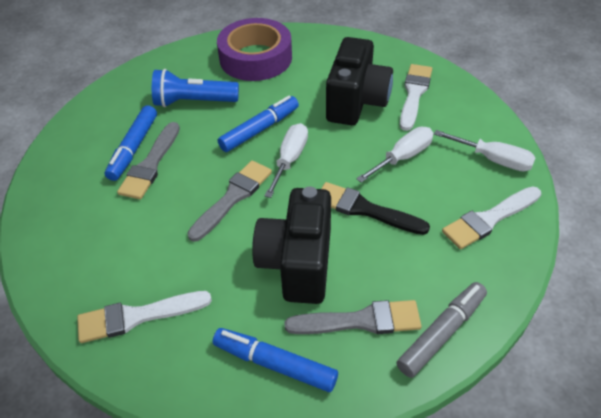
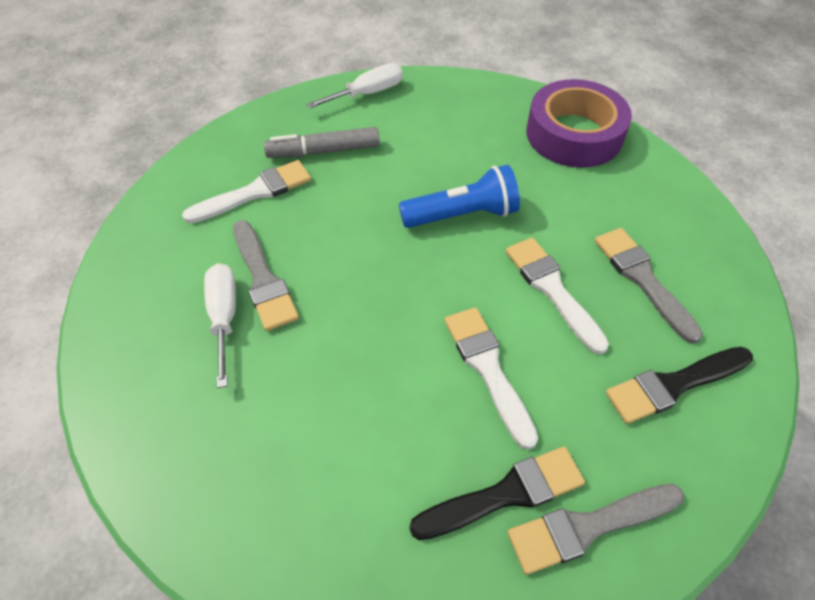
black brush: [321,182,430,235] = 1 -> [409,447,585,540] [606,347,753,424] = 2
black camera: [252,187,331,304] [326,37,393,125] = 2 -> none = 0
blue marker: [105,105,157,181] [213,328,338,392] [218,96,299,152] = 3 -> none = 0
white screwdriver: [264,123,308,198] [356,127,433,183] [434,130,536,172] = 3 -> [204,263,236,388] [306,63,403,109] = 2

